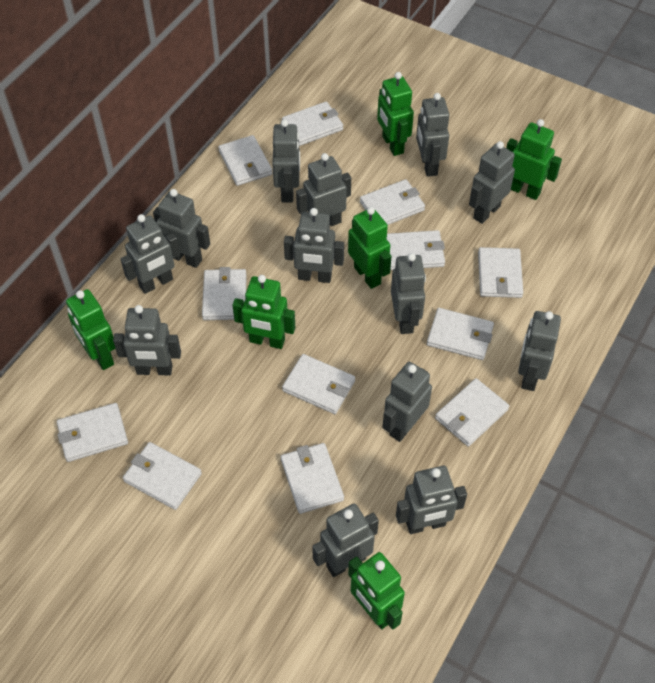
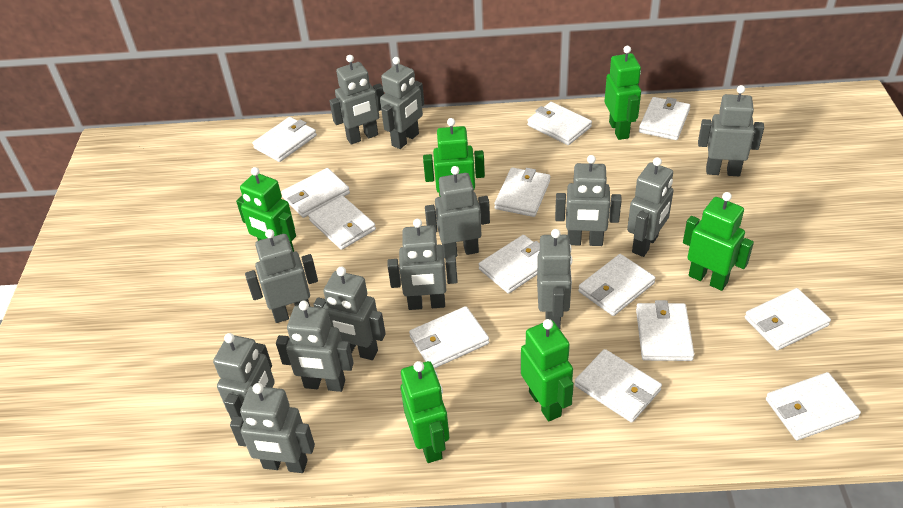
white wallet: [57,403,128,462] [123,442,202,510] [202,267,247,320] [218,135,273,186] [281,443,344,514] [282,102,343,146] [282,354,355,414] [360,179,425,225] [386,230,445,270] [427,308,494,360] [435,378,509,446] [478,247,523,298] = 12 -> [252,117,317,162] [281,168,350,218] [308,196,376,250] [409,306,489,368] [479,235,540,294] [494,167,550,217] [527,102,592,145] [574,349,662,423] [578,254,656,316] [636,300,695,361] [639,97,690,140] [745,288,831,351] [766,372,861,440] = 13

